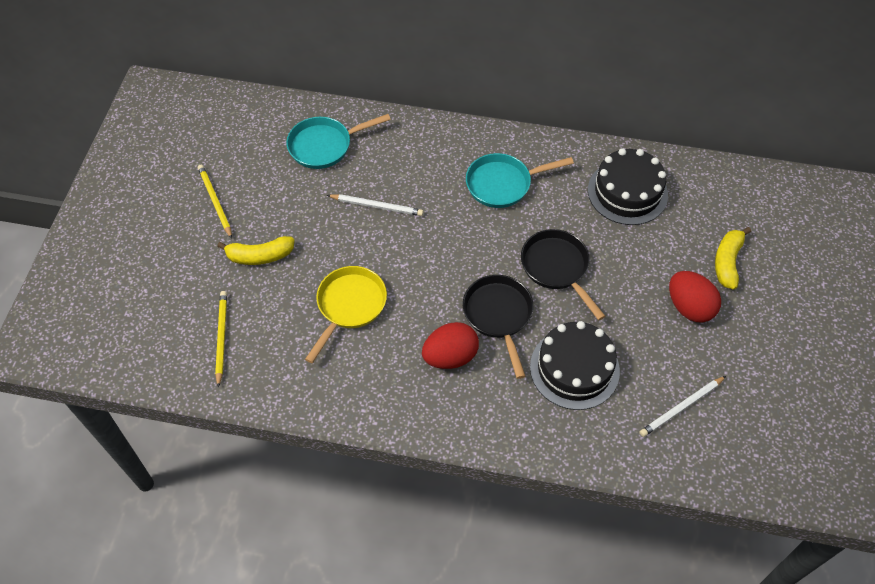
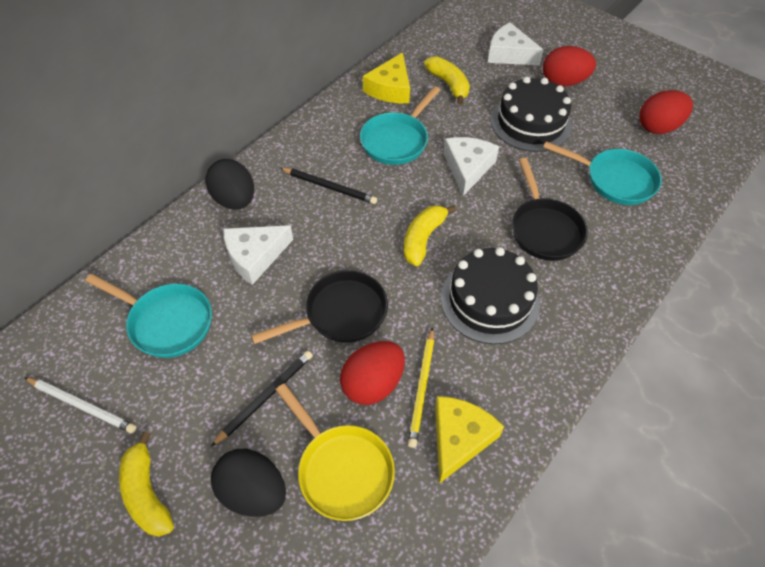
black egg: none = 0 -> [205,159,254,210] [211,449,286,517] = 2
black pencil: none = 0 -> [211,351,313,447] [280,168,377,204] = 2
red egg: [422,322,479,369] [669,271,721,323] = 2 -> [340,341,405,405] [543,46,596,87] [639,90,693,134] = 3
turquoise pan: [286,114,391,169] [466,153,574,208] = 2 -> [85,274,212,358] [360,86,440,165] [543,141,662,205] = 3
white cheese: none = 0 -> [223,225,293,285] [443,137,499,196] [488,23,544,65] = 3
white pencil: [327,194,423,216] [640,376,726,437] = 2 -> [24,377,137,433] = 1
yellow banana: [217,236,295,265] [715,227,751,289] = 2 -> [119,432,174,537] [404,205,456,266] [424,56,470,105] = 3
yellow cheese: none = 0 -> [363,53,410,103] [435,396,504,484] = 2
yellow pencil: [198,165,232,239] [215,291,227,388] = 2 -> [408,327,434,448] = 1

